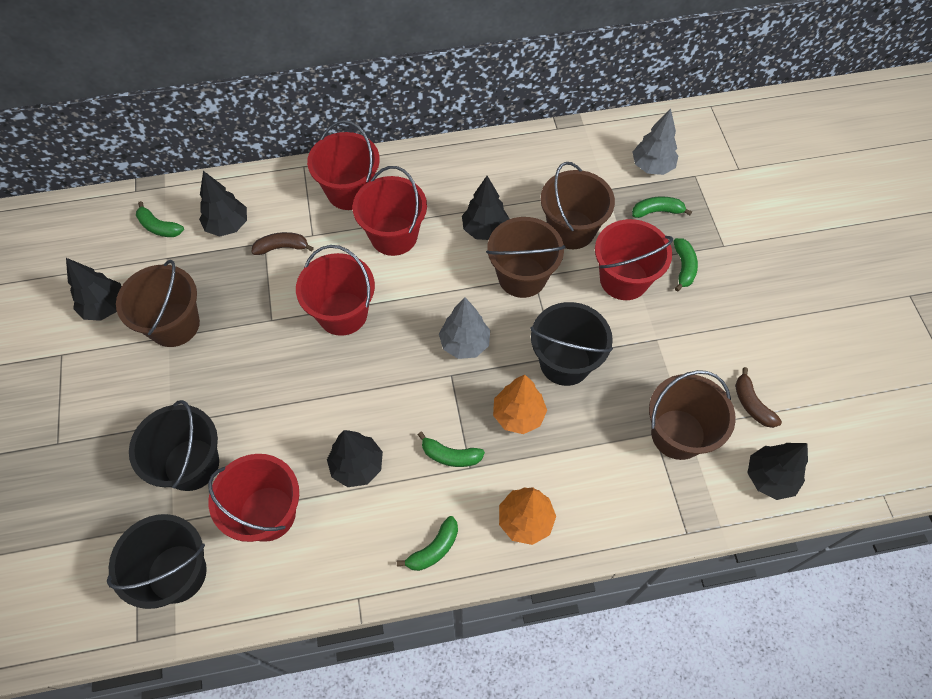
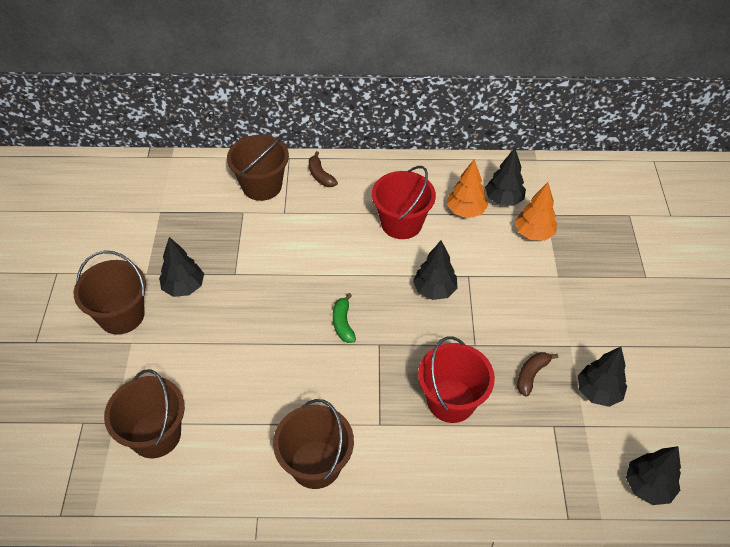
black bucket: [107,514,207,609] [129,400,219,491] [530,302,613,386] = 3 -> none = 0
green banana: [136,201,184,237] [397,516,458,571] [418,432,485,467] [632,196,692,218] [674,238,698,292] = 5 -> [333,293,356,343] = 1
grey tree: [439,297,490,359] [632,109,678,175] = 2 -> none = 0
red bucket: [208,454,299,542] [296,245,375,336] [307,120,380,210] [353,166,427,256] [595,219,673,300] = 5 -> [372,166,436,239] [418,336,495,423] = 2

